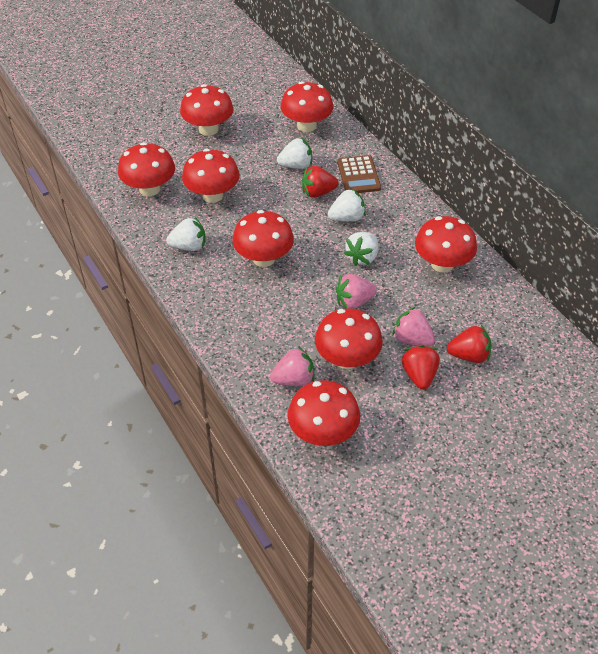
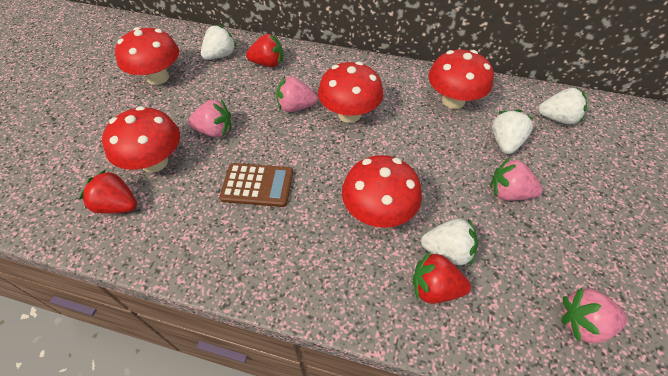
pink strawberry: [270,347,314,386] [335,274,377,309] [392,307,435,347] = 3 -> [188,99,232,137] [276,76,318,112] [490,157,543,201] [561,287,628,343] = 4
red mushroom: [118,142,175,196] [180,84,233,136] [182,149,240,203] [232,210,294,267] [281,81,333,132] [288,380,360,446] [315,308,383,369] [415,216,477,273] = 8 -> [102,106,180,173] [115,27,179,85] [318,62,383,123] [342,155,422,228] [428,50,494,109] = 5

